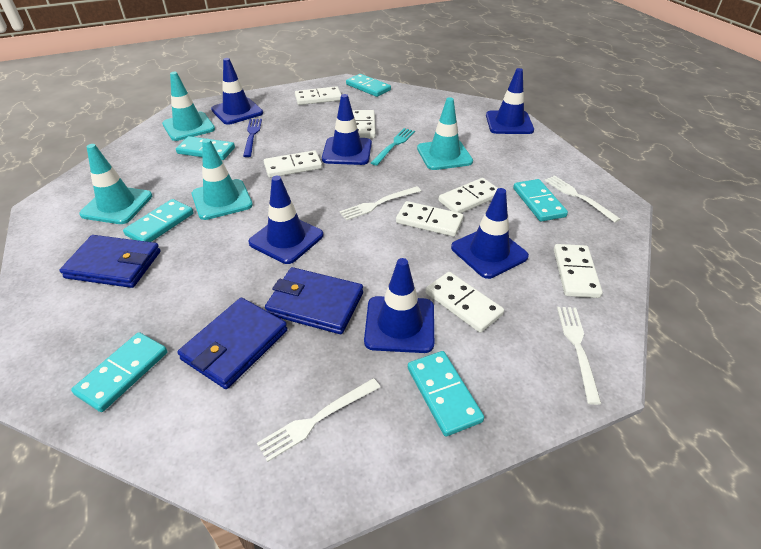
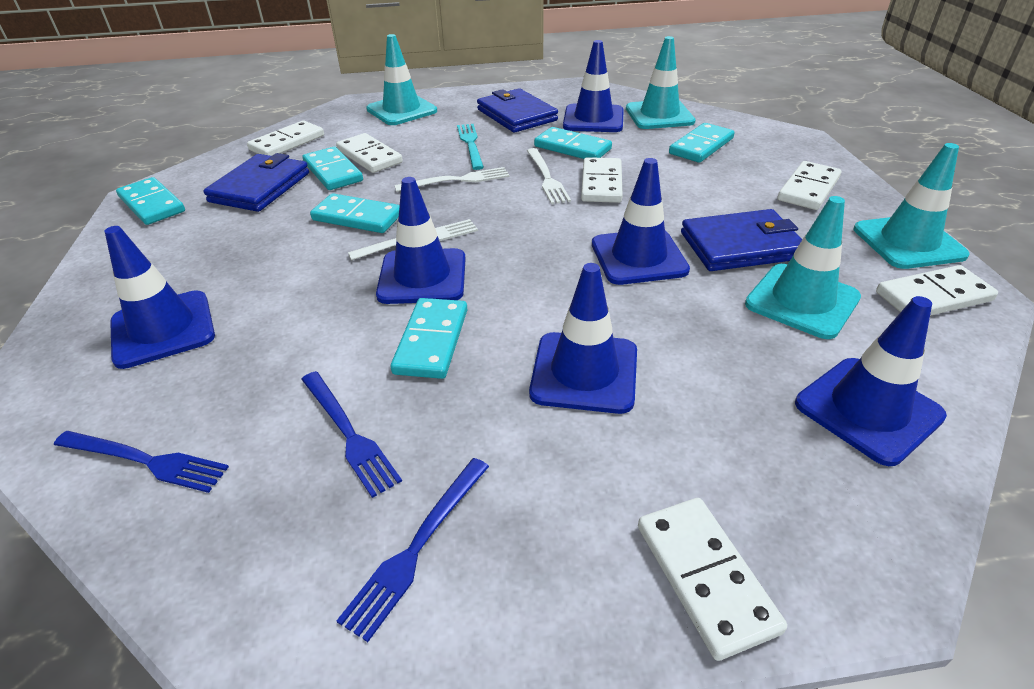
blue fork: [243,119,262,157] = 1 -> [54,431,229,493] [301,371,402,498] [337,458,489,642] = 3
white domino: [264,150,322,178] [295,86,341,105] [352,110,376,138] [396,201,463,237] [426,272,504,333] [439,178,498,213] [554,244,602,298] = 7 -> [247,120,324,156] [336,133,403,173] [581,157,623,203] [638,498,787,661] [778,161,841,210] [876,265,998,316] = 6
white fork: [257,378,380,462] [339,186,421,221] [544,175,620,223] [557,307,601,405] = 4 -> [348,219,478,260] [395,167,509,192] [527,148,571,204] = 3

